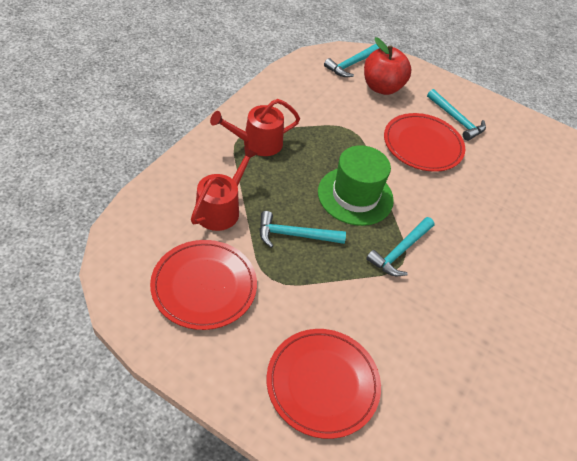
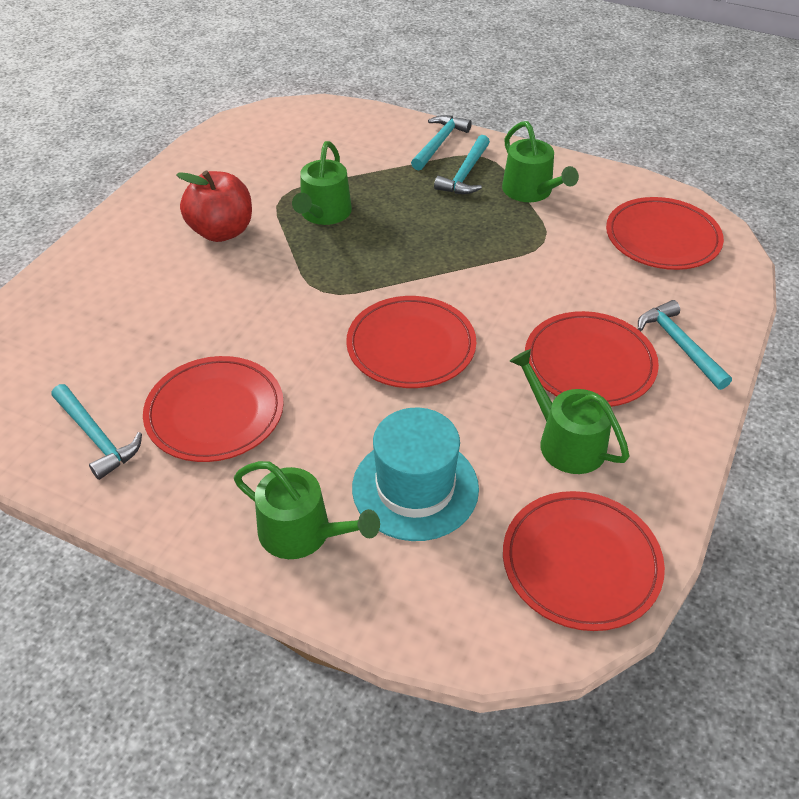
green hat: [318,145,394,226] = 1 -> none = 0
green watering can: none = 0 -> [234,461,380,559] [292,141,352,225] [502,121,579,202] [510,349,629,474] = 4
red plate: [150,240,257,330] [267,329,381,439] [384,113,465,172] = 3 -> [143,356,284,462] [346,296,476,388] [503,491,665,631] [525,311,659,407] [606,197,724,270] = 5
red watering can: [191,147,258,231] [210,99,300,156] = 2 -> none = 0
turquoise hat: none = 0 -> [352,408,479,541] = 1

